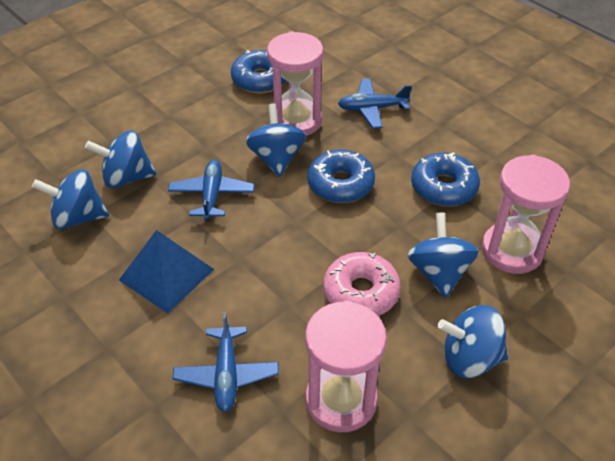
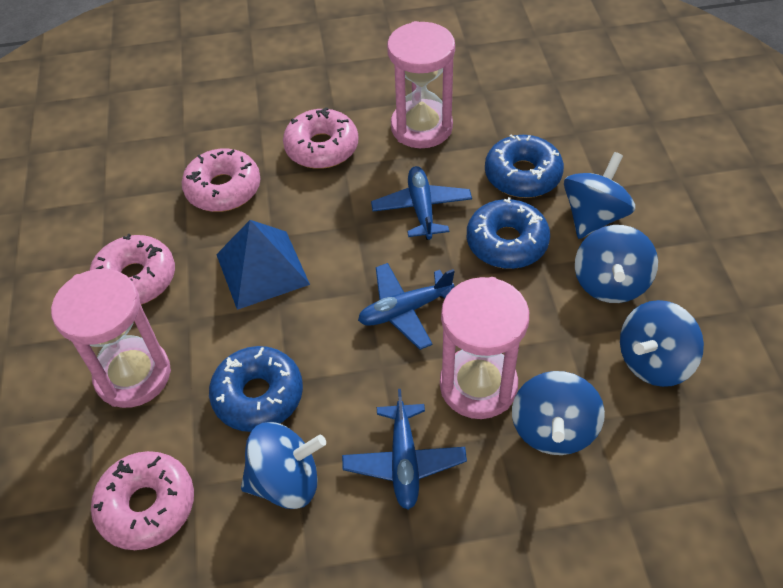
pink donut: [323,252,401,316] = 1 -> [89,234,175,305] [91,451,194,550] [182,149,260,212] [283,107,358,169] = 4

